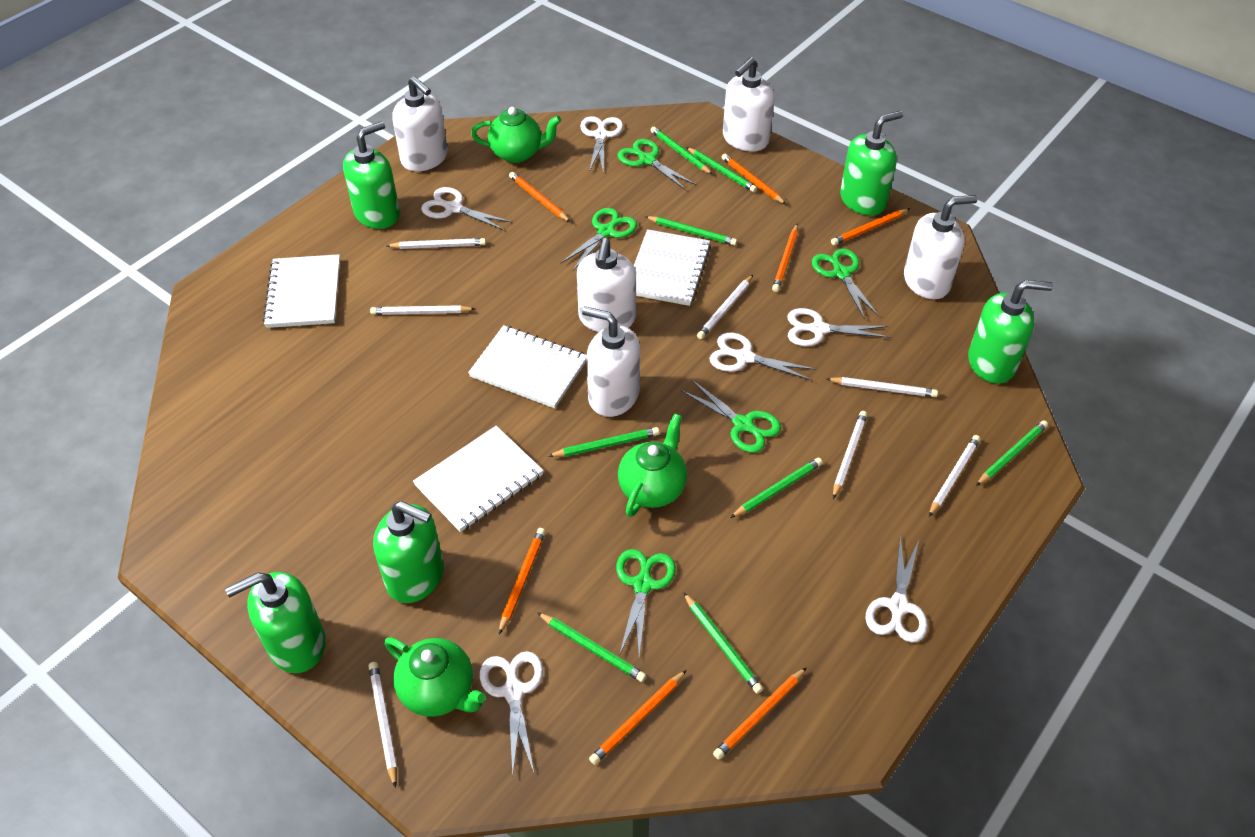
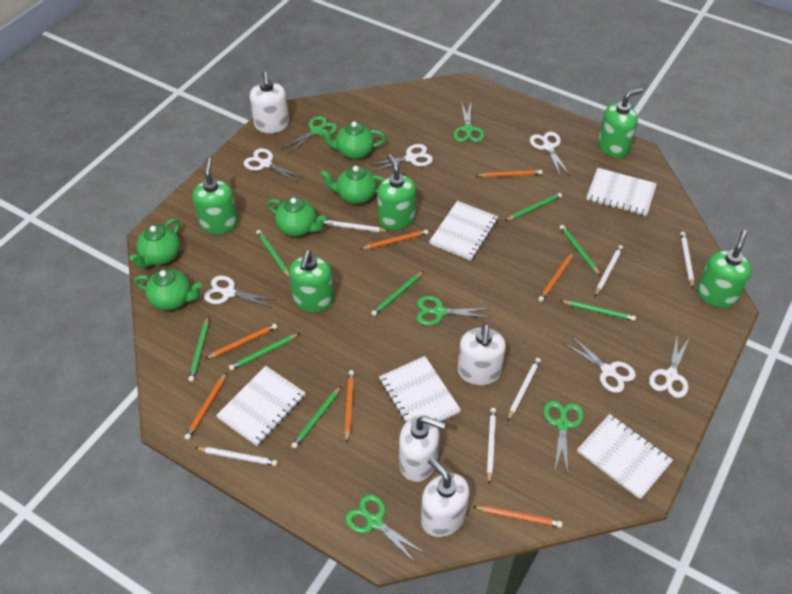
green teapot: [384,637,486,717] [471,107,561,163] [618,413,687,517] = 3 -> [129,218,180,268] [135,269,202,311] [268,197,326,237] [320,121,386,160] [320,165,385,204] = 5
white notebook: [263,254,340,328] [413,426,544,532] [468,325,587,409] [634,229,711,306] = 4 -> [216,366,306,446] [379,356,461,423] [429,201,498,261] [577,414,673,499] [586,168,657,216] = 5
white pencil: [368,662,397,788] [370,305,475,315] [386,238,486,249] [697,275,753,339] [827,377,938,397] [833,411,867,499] [929,435,981,517] = 7 -> [196,447,278,466] [323,220,388,232] [487,408,496,484] [507,358,541,421] [595,245,623,296] [680,232,694,288] = 6
white soap dispenser: [392,76,448,171] [577,238,636,332] [582,306,640,417] [723,57,775,151] [904,195,978,299] = 5 -> [250,72,289,133] [399,415,446,482] [421,457,470,537] [457,323,506,385] = 4

